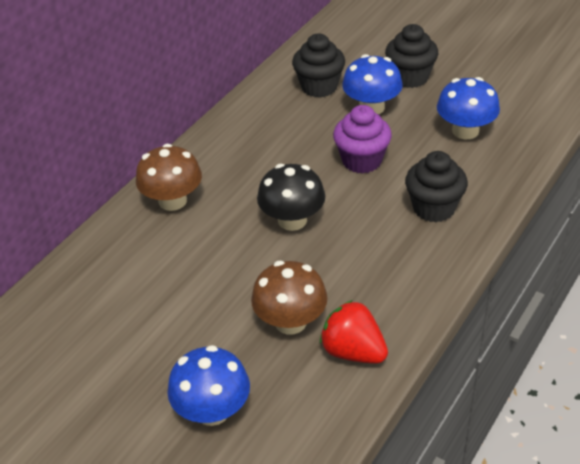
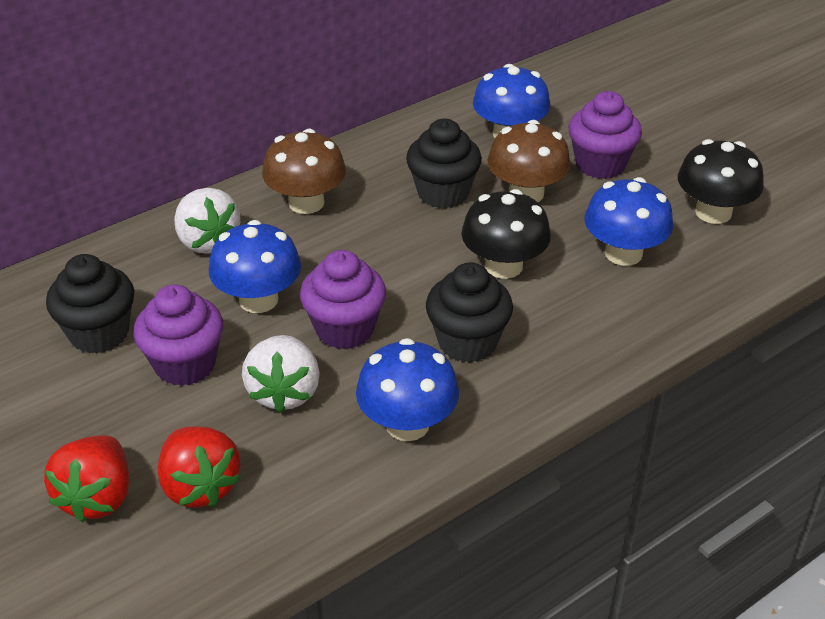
black mushroom: [257,164,325,231] = 1 -> [461,189,551,279] [678,139,764,224] = 2
blue mushroom: [167,345,250,426] [342,54,403,114] [437,77,500,139] = 3 -> [209,220,301,313] [356,338,459,441] [473,64,550,138] [585,177,673,266] = 4
purple cupcake: [333,105,392,173] = 1 -> [133,284,224,386] [300,250,386,349] [568,91,642,179] = 3
red strawberry: [320,300,388,363] = 1 -> [44,436,129,522] [158,426,241,508] = 2
white strawberry: none = 0 -> [174,188,241,254] [242,335,320,413] = 2

